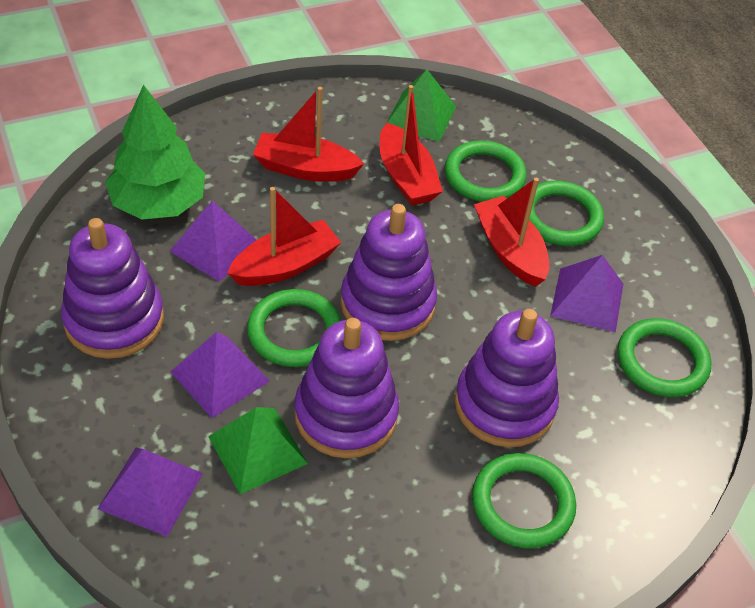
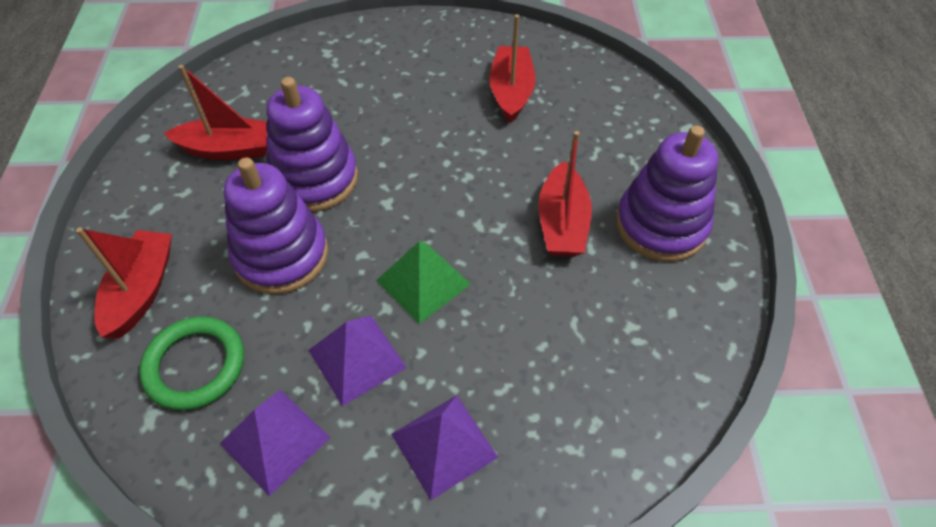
green pyramid: [208,407,308,494] [386,69,456,142] = 2 -> [376,241,471,324] = 1
green ring: [247,289,341,367] [445,140,527,202] [472,453,576,548] [529,181,604,246] [617,318,712,397] = 5 -> [139,316,244,410] = 1
green tree: [105,85,205,220] = 1 -> none = 0
purple pyramid: [98,448,203,537] [170,201,257,282] [171,332,270,418] [550,255,623,332] = 4 -> [220,390,331,497] [308,315,407,406] [391,395,499,500] = 3
purple stacking toy: [61,218,164,359] [294,318,399,458] [340,204,437,341] [455,309,559,447] = 4 -> [224,158,328,294] [267,77,358,212] [616,125,718,262] = 3

